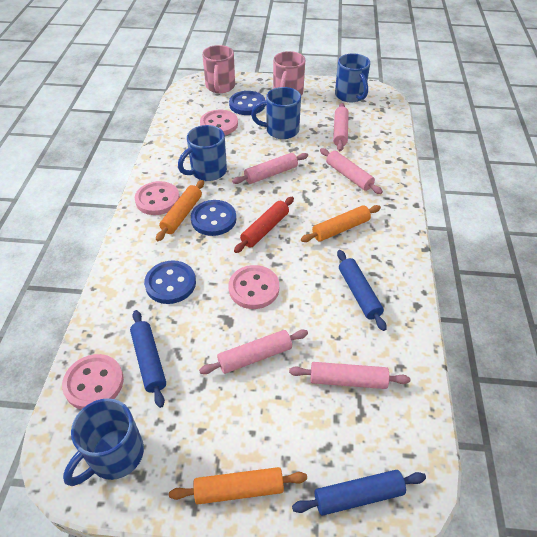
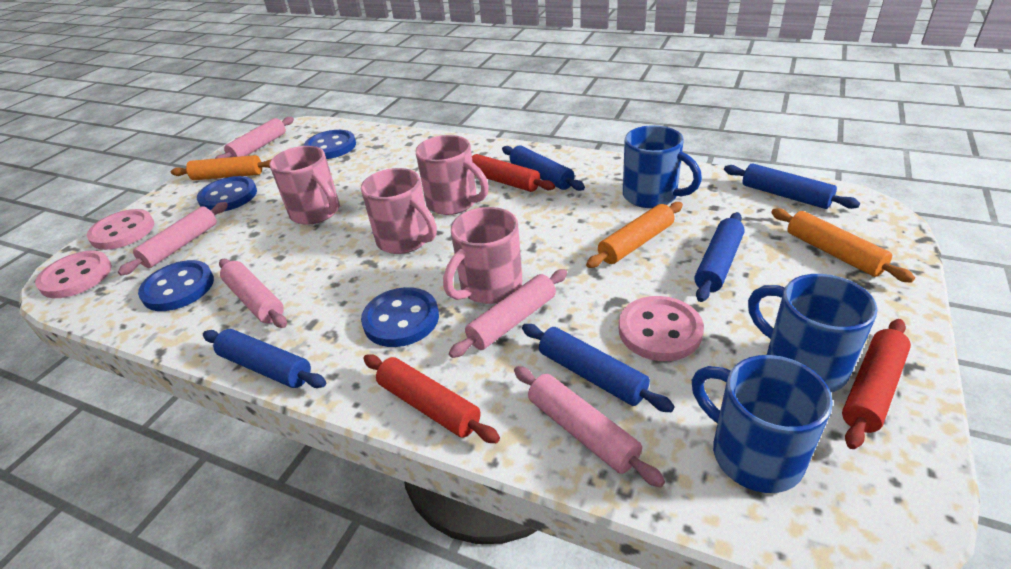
blue button: [144,260,196,304] [191,200,236,236] [229,91,265,115] = 3 -> [138,260,214,311] [197,176,257,211] [304,130,356,159] [361,287,439,347] = 4
blue mug: [63,398,144,486] [178,125,227,181] [251,87,301,139] [335,53,370,103] = 4 -> [623,125,702,208] [692,355,833,493] [748,274,878,393] = 3
blue rolling pin: [130,310,166,408] [292,470,426,516] [337,250,386,331] = 3 -> [203,329,326,388] [502,146,585,191] [522,324,675,412] [694,212,745,302] [724,164,860,209] = 5
pink button: [62,354,124,410] [135,181,180,215] [200,110,238,135] [228,265,279,309] = 4 -> [35,251,112,298] [87,209,154,250] [619,296,704,361] = 3
pink mug: [202,45,235,93] [273,51,305,95] = 2 -> [270,146,340,225] [361,168,437,254] [415,135,489,215] [443,207,522,304] = 4
red rolling pin: [234,197,294,253] = 1 -> [363,354,500,443] [472,154,555,192] [842,319,911,449] = 3

